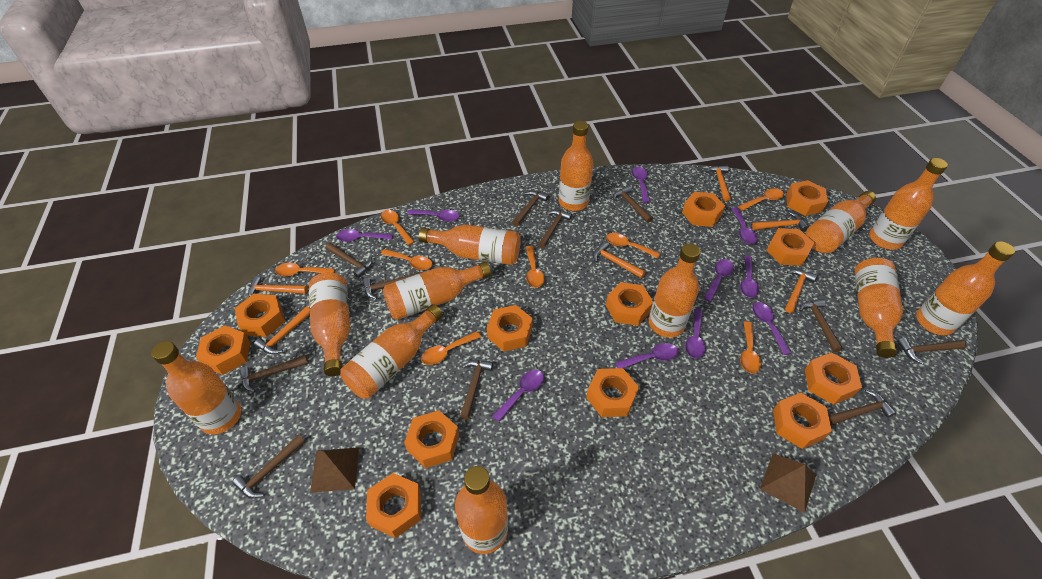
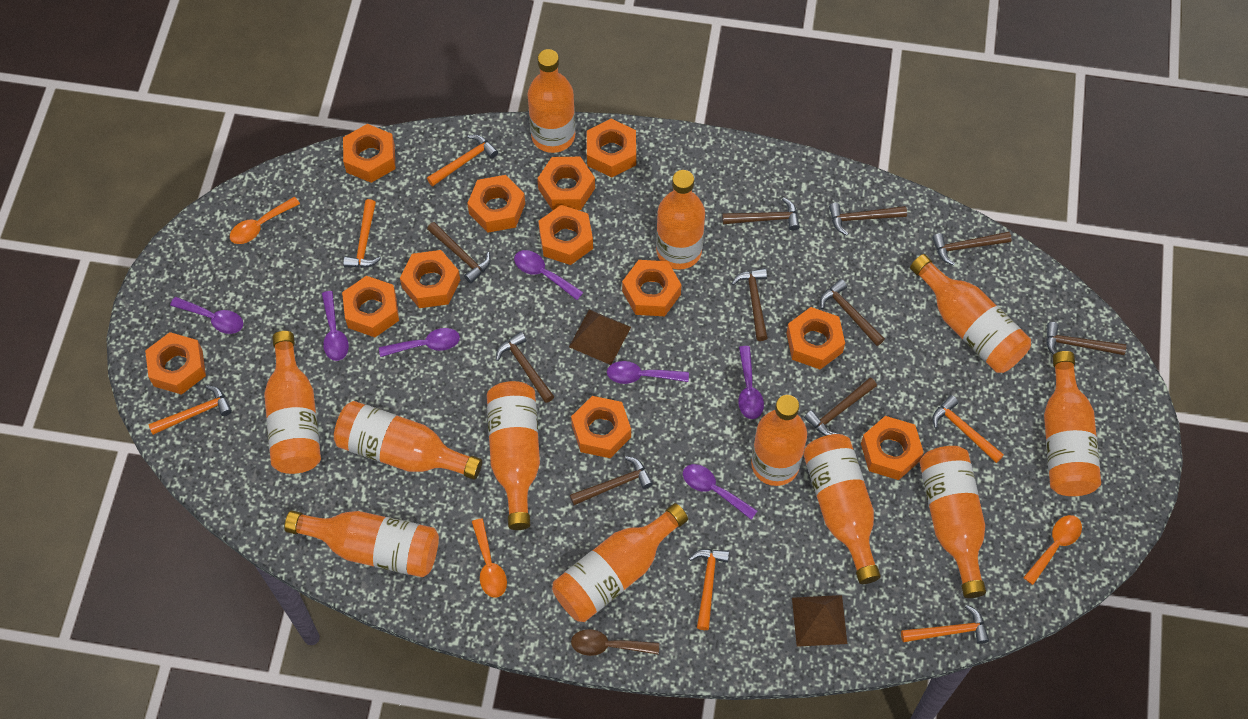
brown hammer: [232,435,305,499] [239,355,308,392] [325,243,372,278] [362,272,420,299] [460,360,493,420] [512,191,549,226] [538,210,572,248] [613,186,653,223] [799,299,843,352] [828,390,896,425] [897,338,966,364] = 11 -> [427,222,491,283] [496,332,554,403] [570,456,653,505] [722,198,800,230] [731,268,768,341] [804,377,877,436] [820,279,885,346] [829,203,907,235] [932,232,1012,266] [1046,322,1126,355] = 10
brown spoon: none = 0 -> [571,629,659,656] = 1
orange spoon: [275,263,335,276] [381,210,414,245] [381,249,432,270] [421,331,481,365] [526,246,544,288] [606,233,660,258] [738,188,784,211] [740,321,761,373] = 8 -> [230,197,300,244] [472,518,507,598] [1023,515,1082,585] = 3
purple spoon: [336,229,393,242] [407,210,460,222] [492,370,544,422] [615,343,678,368] [632,167,650,203] [685,309,705,358] [703,259,734,302] [732,207,757,244] [740,255,759,298] [752,302,791,355] = 10 -> [170,297,243,334] [322,291,349,361] [379,328,460,357] [514,250,583,300] [607,361,689,384] [683,464,757,520] [738,346,764,419] = 7

